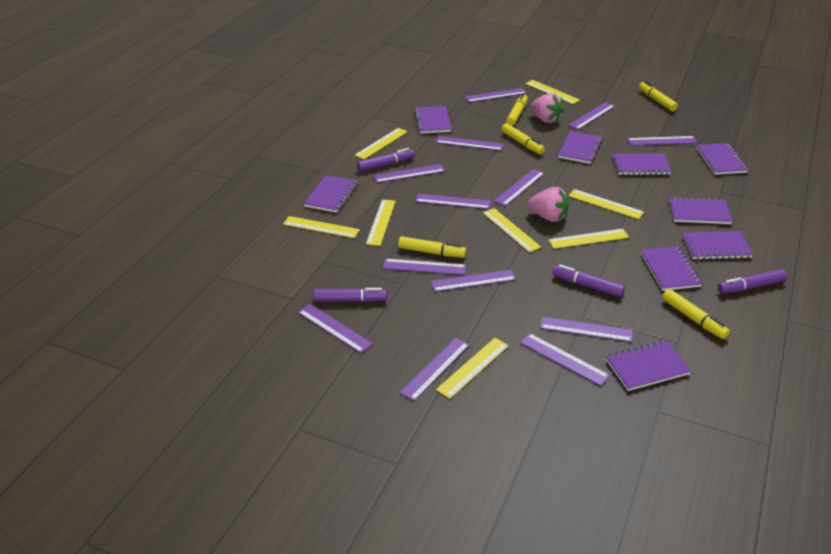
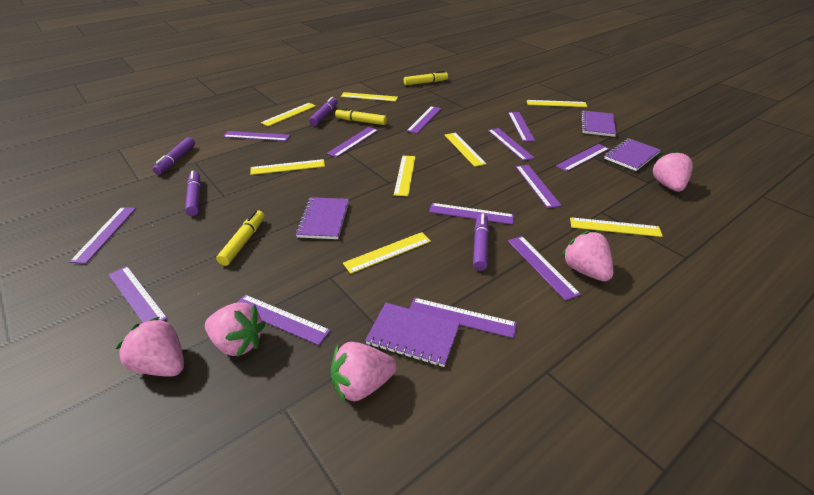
pink strawberry: [528,187,569,222] [531,93,564,123] = 2 -> [116,316,184,377] [205,302,266,357] [331,342,397,403] [561,231,613,281] [652,150,693,192] = 5
purple notebook: [304,175,357,213] [414,106,451,134] [558,131,602,164] [605,340,691,391] [613,153,672,175] [640,246,702,291] [669,197,733,224] [682,231,753,260] [696,143,749,175] = 9 -> [295,197,349,239] [365,303,460,367] [581,111,616,137] [604,139,661,171] = 4
yellow marker: [398,236,467,258] [501,123,545,155] [506,93,528,126] [639,81,678,112] [662,289,730,339] = 5 -> [216,210,264,266] [335,108,387,125] [404,71,448,85] = 3

